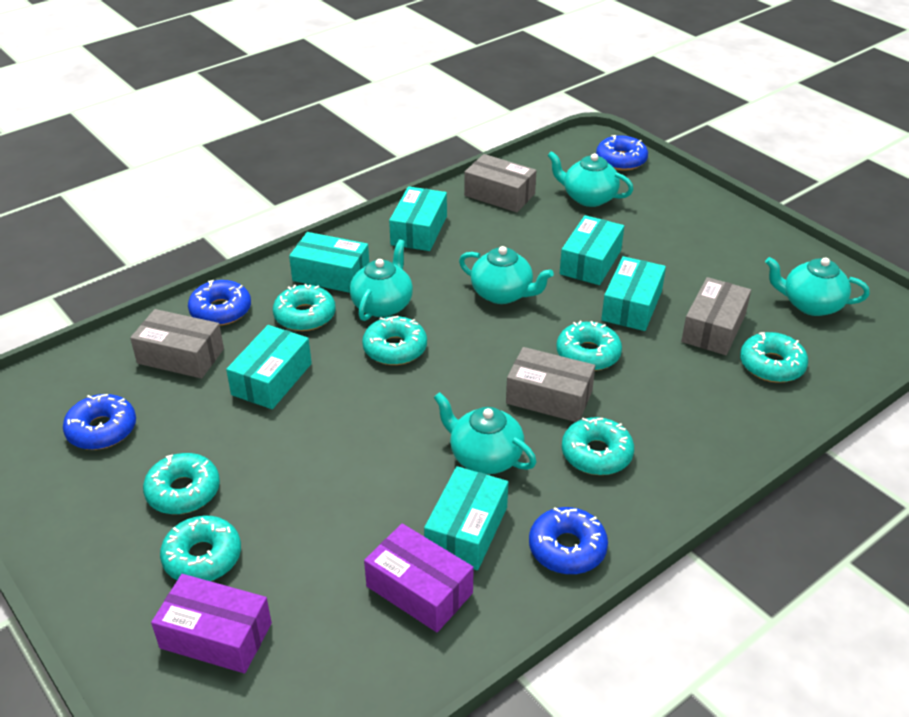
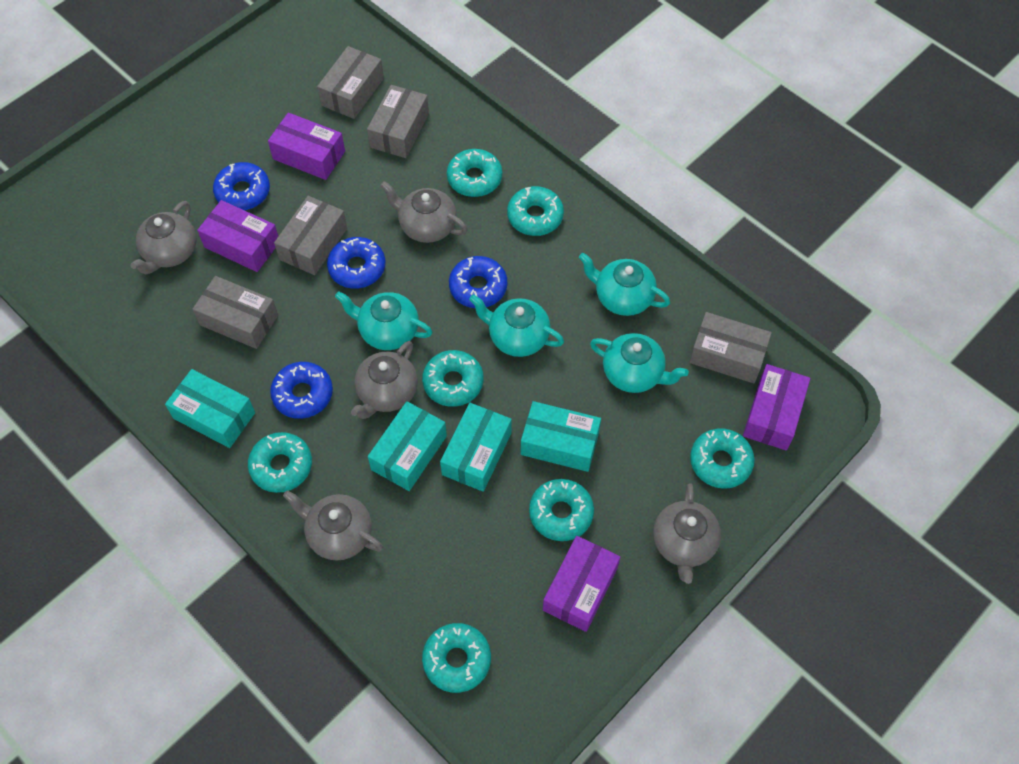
grey box: [130,309,224,379] [464,154,537,212] [506,347,595,422] [681,277,751,355] = 4 -> [193,276,278,349] [274,196,347,275] [317,46,384,119] [367,85,429,158] [689,312,772,383] = 5
grey teapot: none = 0 -> [131,201,197,274] [283,490,383,561] [351,341,418,419] [380,181,468,243] [653,483,721,584] = 5
purple box: [151,574,272,673] [364,523,474,632] = 2 -> [197,200,278,272] [268,113,345,180] [543,536,620,632] [743,364,810,450] = 4
turquoise box: [226,325,312,409] [289,232,369,293] [389,186,447,251] [424,466,508,570] [559,215,624,285] [601,256,666,331] = 6 -> [165,369,255,448] [368,401,447,491] [440,403,512,492] [521,401,601,472] = 4
turquoise teapot: [350,239,413,321] [434,392,536,474] [459,246,554,304] [547,151,634,207] [765,257,870,316] = 5 -> [335,291,432,350] [469,295,564,357] [579,253,670,316] [590,333,689,393] = 4

